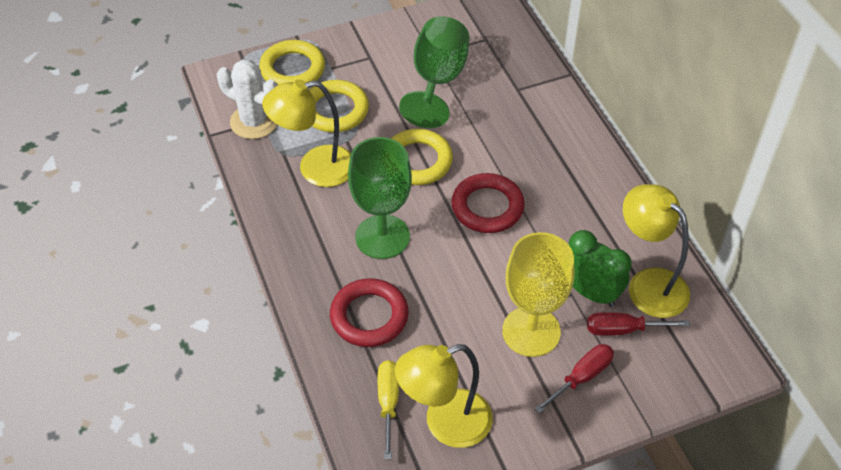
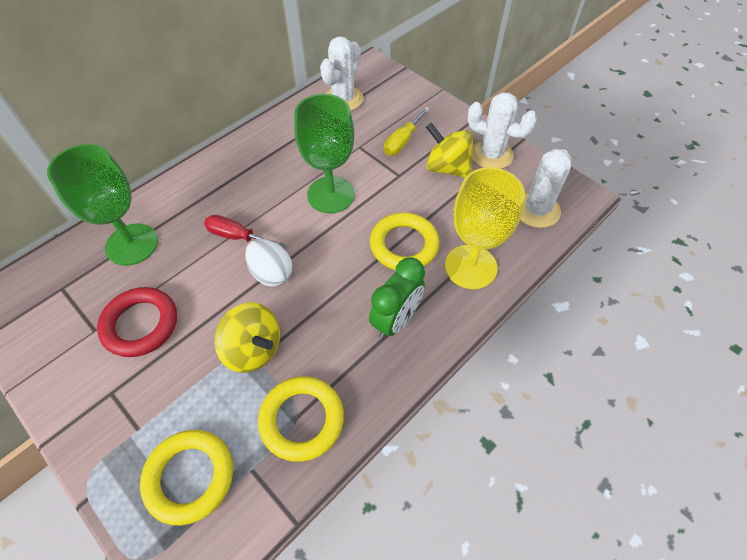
red ring: [330,278,409,347] [451,173,525,233] = 2 -> [97,287,177,357] = 1
red screwdriver: [535,344,614,414] [587,312,690,336] = 2 -> [204,215,287,249] = 1
white cactus: [217,59,278,139] = 1 -> [320,36,363,111] [467,92,537,169] [520,149,571,228] = 3
white egg: none = 0 -> [245,239,293,287] = 1
yellow lamp: [262,79,351,187] [395,344,493,448] [623,184,690,318] = 3 -> none = 0
yellow spinning top: none = 0 -> [214,303,280,373] [426,123,473,178] = 2

